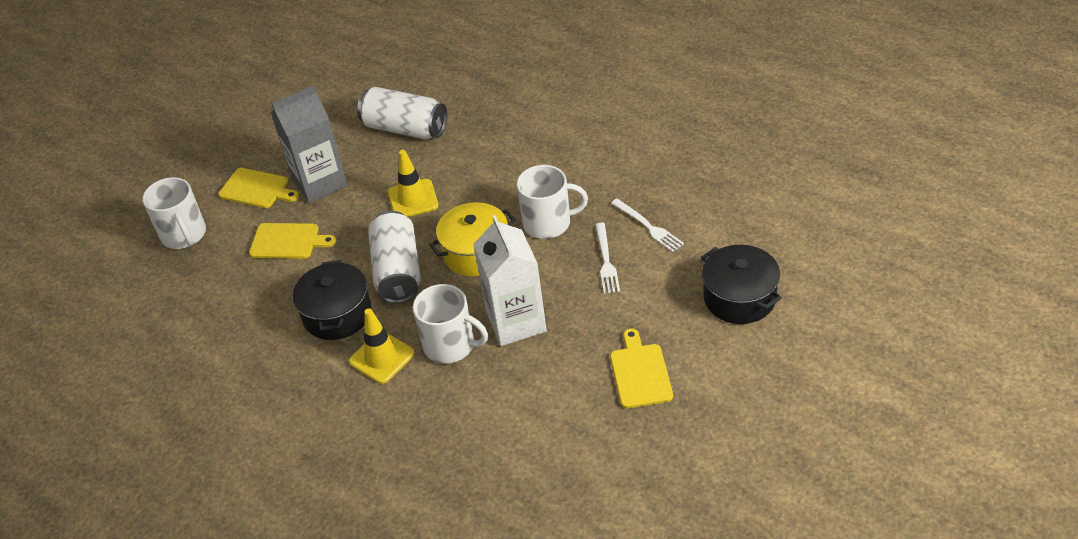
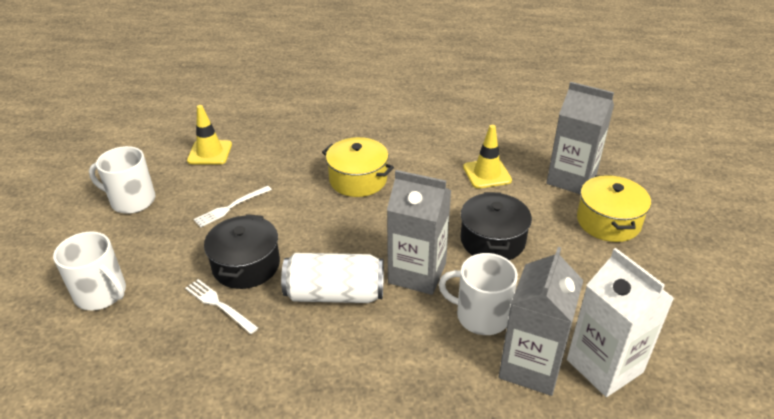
grey carton: [270,85,347,203] = 1 -> [387,170,451,295] [499,247,583,396] [547,82,614,194] = 3
white can: [357,87,447,139] [368,211,421,304] = 2 -> [281,253,384,303] = 1
yellow cutting board: [218,168,299,208] [249,223,336,259] [610,329,673,408] = 3 -> none = 0
yellow pot: [429,202,516,277] = 1 -> [322,137,394,197] [577,175,651,242] = 2

